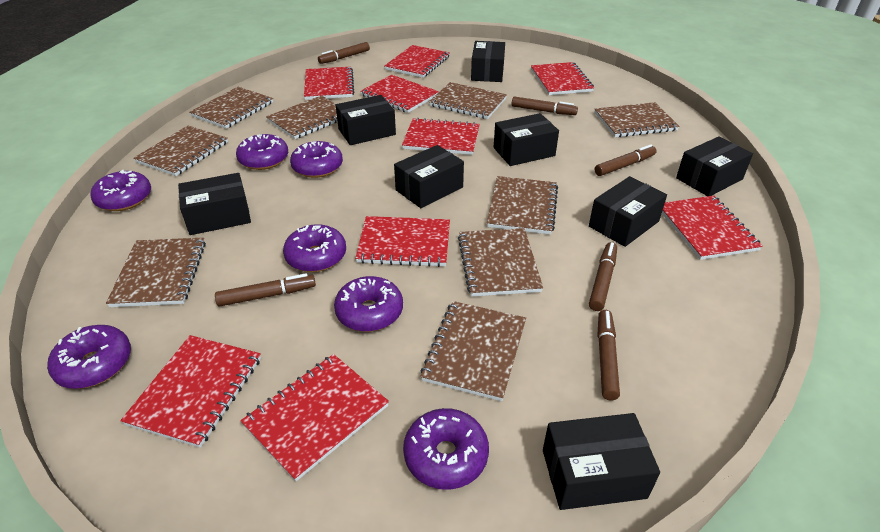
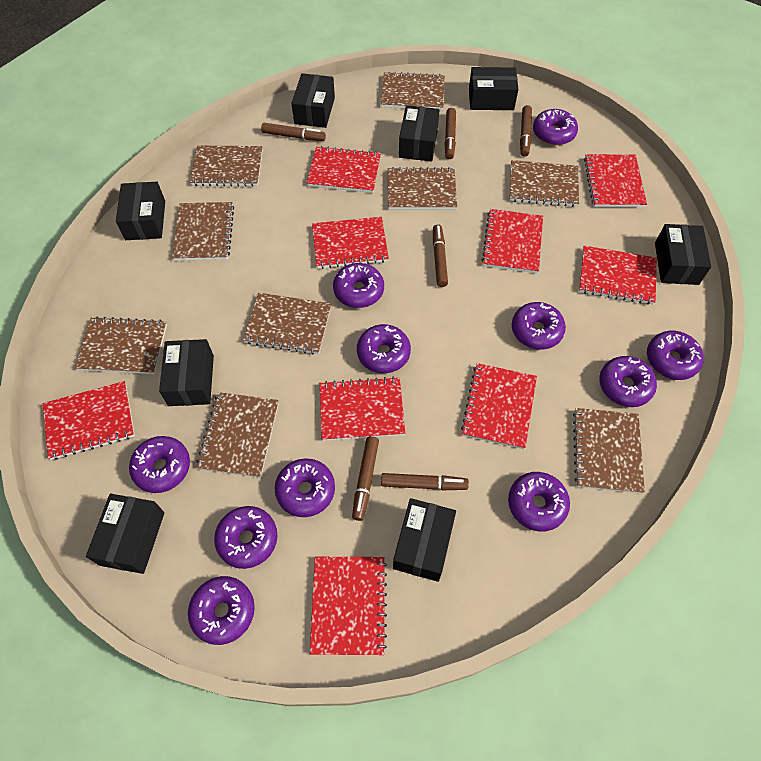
purple donut: [47,325,131,389] [90,170,151,211] [236,134,288,170] [283,224,346,272] [290,141,343,178] [334,276,403,332] [403,408,489,490] = 7 -> [129,436,190,493] [188,576,255,645] [214,506,277,569] [275,458,335,517] [333,263,384,308] [357,324,411,373] [508,472,570,532] [512,302,566,349] [533,109,578,145] [599,356,657,407] [647,331,704,380] = 11

